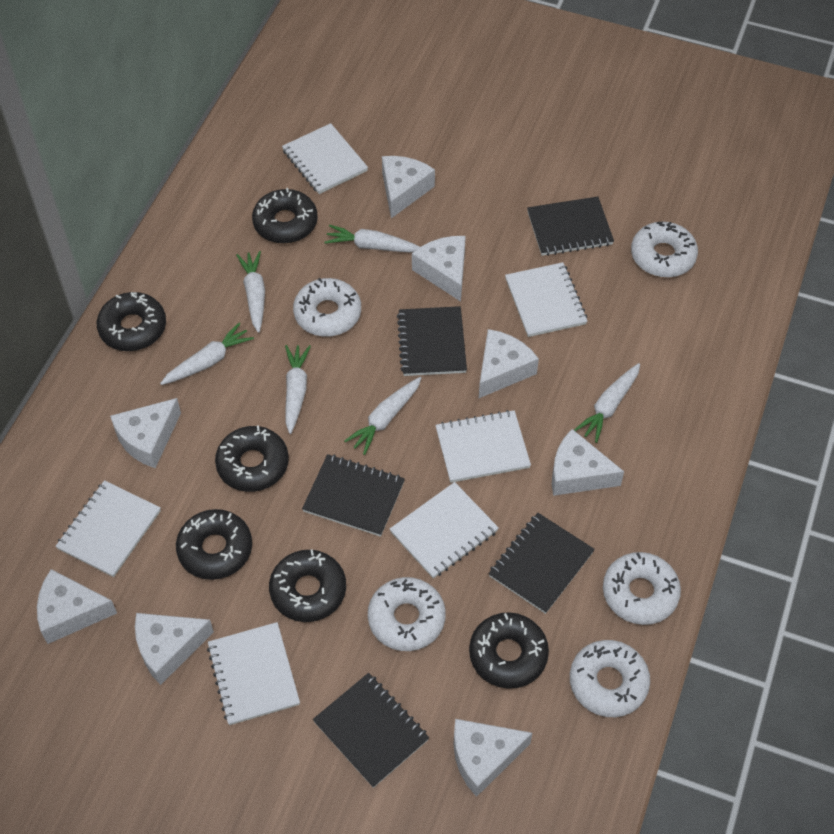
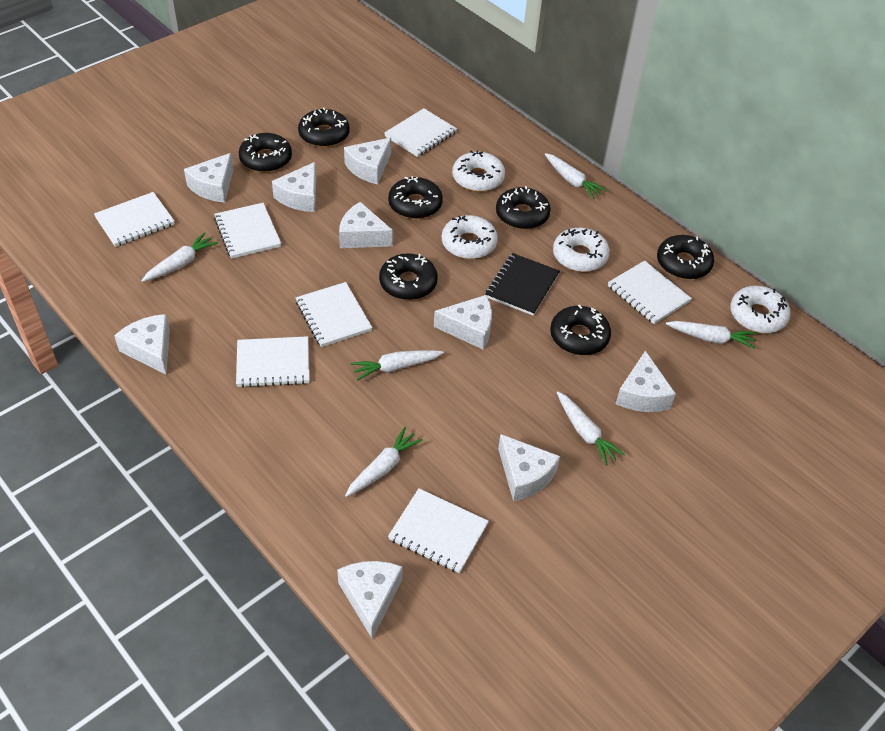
black donut: [97,292,166,351] [176,509,252,580] [215,425,289,492] [252,188,318,244] [269,549,346,622] [469,612,549,689] = 6 -> [239,133,292,173] [298,107,350,147] [379,253,438,300] [388,176,443,219] [496,186,551,229] [550,304,611,355] [657,235,714,279] = 7
black notebook: [302,454,405,537] [313,673,429,788] [397,306,467,376] [489,513,595,614] [527,197,614,256] = 5 -> [485,253,560,316] = 1
white cheese: [37,569,117,644] [110,398,181,468] [135,613,214,685] [382,156,435,218] [412,236,466,302] [453,719,532,797] [479,329,539,398] [552,429,624,496] = 8 -> [114,314,170,375] [184,153,234,202] [272,162,316,212] [337,561,403,639] [339,202,393,248] [344,138,391,184] [434,295,492,350] [498,434,560,501] [616,351,676,412] = 9
white donut: [293,278,361,337] [368,577,446,651] [570,640,650,717] [603,552,681,625] [631,221,698,278] = 5 -> [442,215,498,259] [452,151,505,192] [553,228,610,272] [730,286,791,333] = 4
white notebook: [55,480,161,577] [207,622,300,725] [282,123,368,194] [390,482,499,579] [435,410,531,483] [505,262,587,337] = 6 -> [94,192,175,247] [214,203,282,259] [236,336,310,388] [296,282,373,347] [384,108,457,157] [388,488,489,573] [608,261,692,324] = 7

